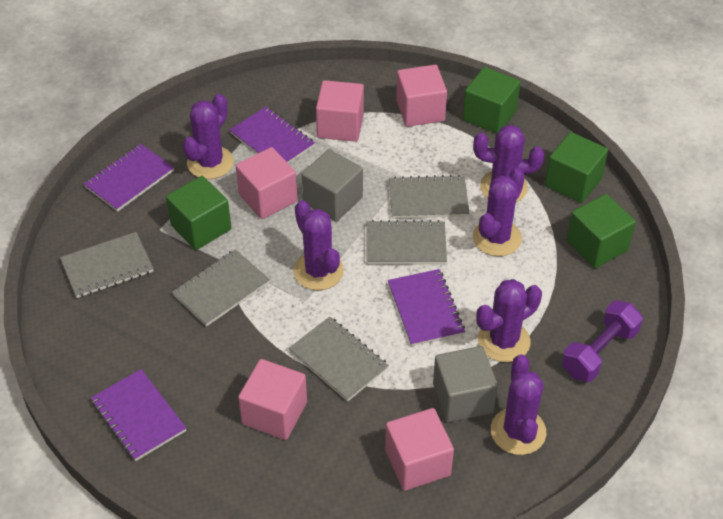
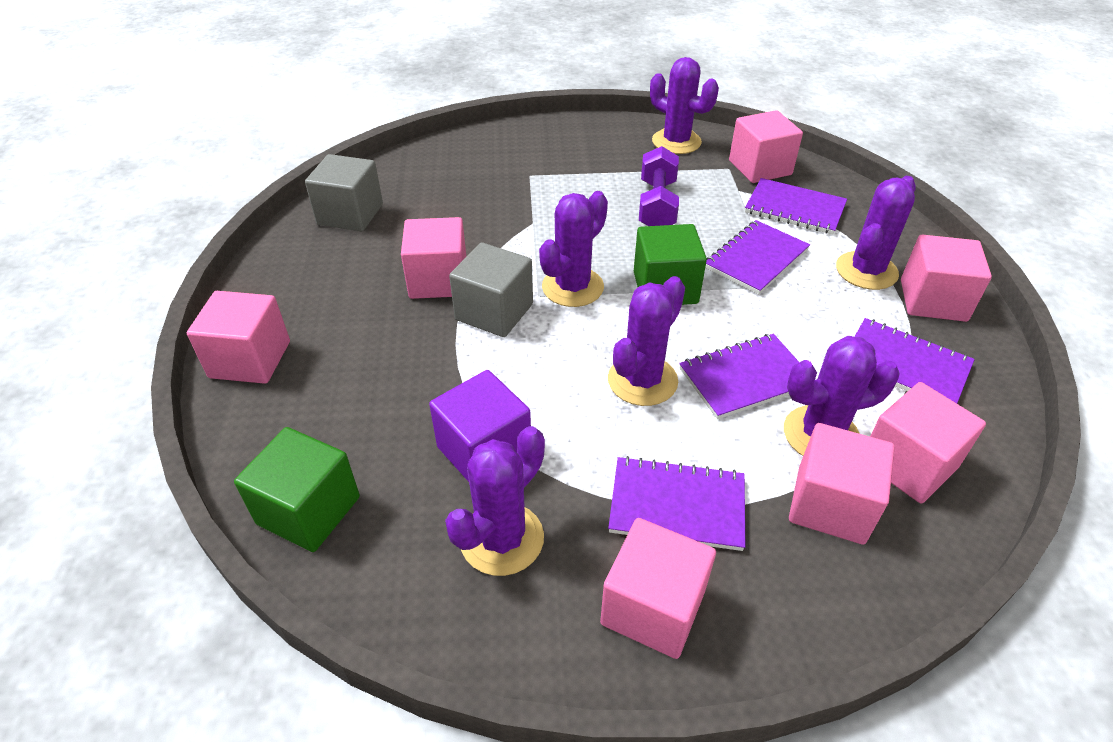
green cube: [166,176,231,250] [463,67,520,134] [545,132,608,203] [567,194,636,268] = 4 -> [234,427,360,552] [634,224,707,305] = 2
grey notebook: [60,232,154,298] [172,249,270,326] [289,317,389,401] [366,220,447,265] [389,175,469,219] = 5 -> none = 0
pink cube: [236,147,297,219] [238,359,307,440] [316,80,364,142] [385,408,454,491] [396,65,447,127] = 5 -> [187,291,290,384] [401,217,466,299] [600,518,716,659] [729,110,803,183] [789,423,895,545] [870,382,986,503] [901,235,992,322] = 7
purple cube: none = 0 -> [429,370,531,482] = 1
purple notebook: [84,144,174,212] [91,369,186,461] [230,107,315,164] [388,269,465,346] = 4 -> [608,456,745,551] [679,334,799,419] [705,220,810,294] [745,178,847,234] [854,318,975,403] = 5

